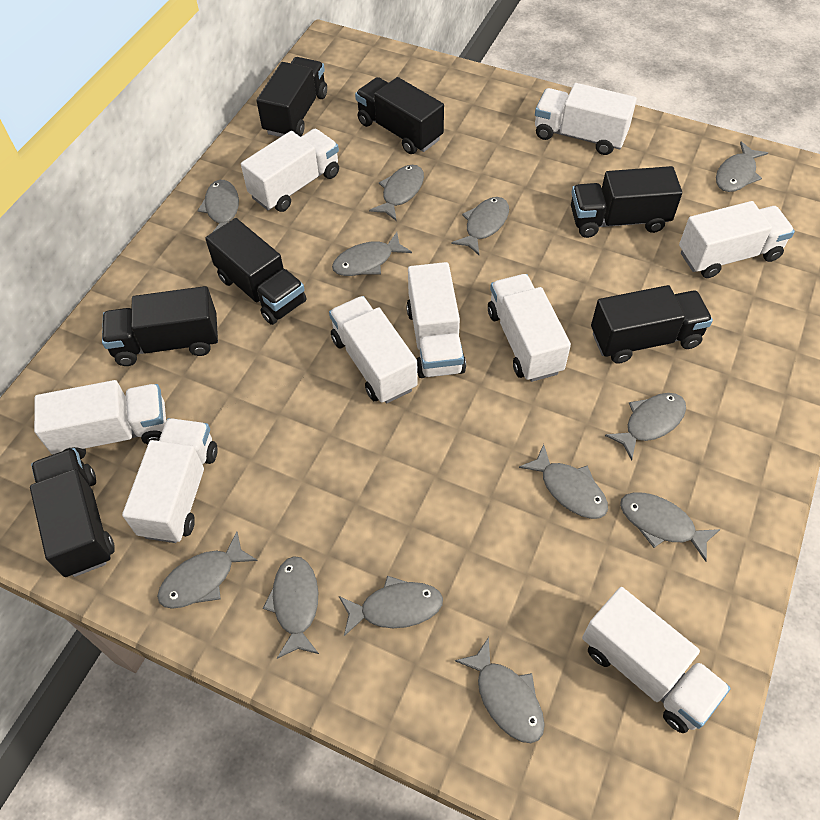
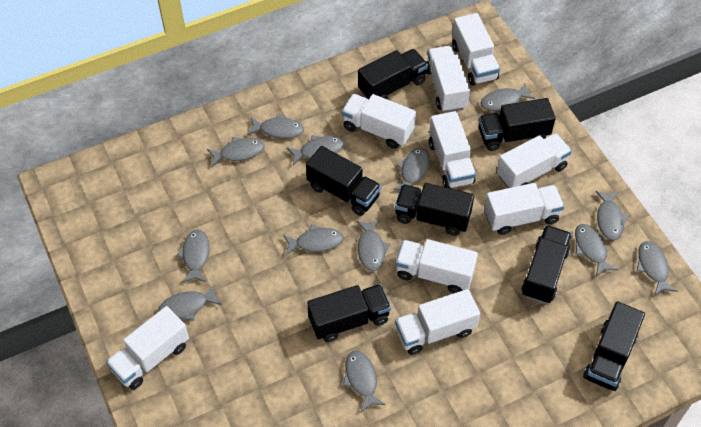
grey fish: [157,532,258,609] [197,180,239,233] [263,556,319,659] [332,232,412,276] [339,576,443,636] [369,165,424,221] [452,197,509,255] [455,637,545,743] [519,444,608,519] [605,393,686,460] [620,492,721,562] [716,141,768,192] = 12 -> [158,284,222,321] [176,229,210,282] [207,137,264,167] [247,114,304,139] [283,224,344,255] [287,135,344,165] [343,351,386,412] [357,219,390,271] [394,148,430,190] [481,83,535,111] [575,224,618,277] [595,191,629,240] [637,241,677,296] = 13

